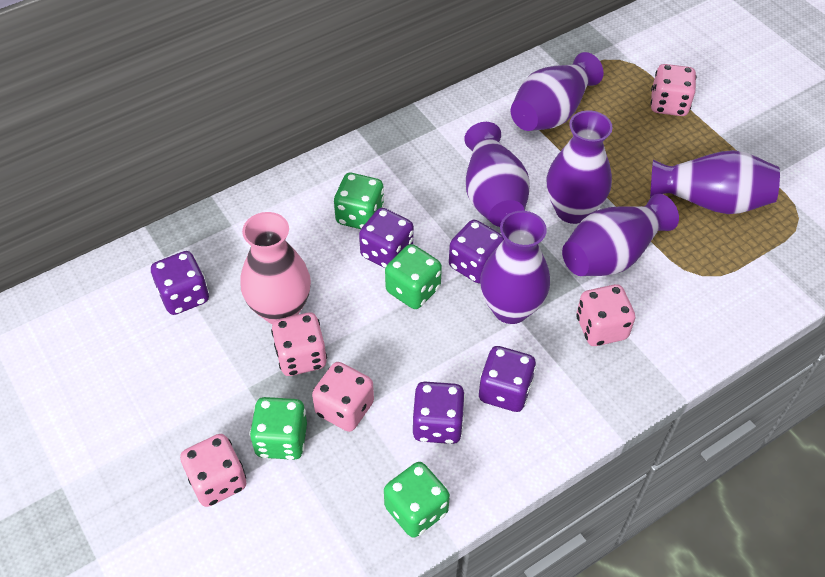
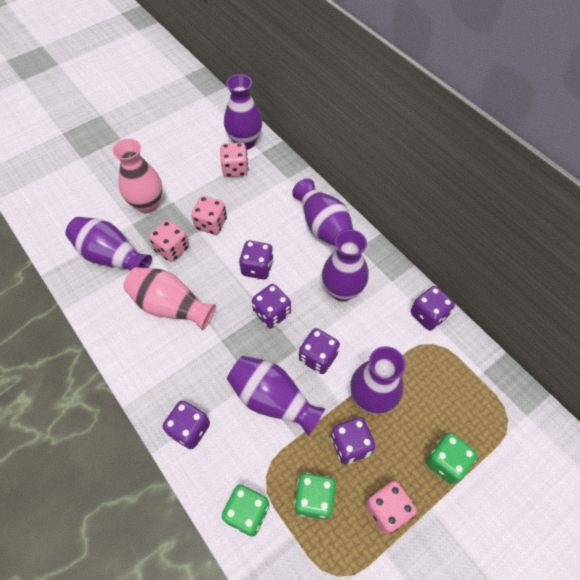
green dice: [250,397,307,460] [334,173,384,229] [384,462,450,538] [385,244,442,309] = 4 -> [222,485,269,537] [294,473,336,520] [426,433,477,484] = 3
pink dice: [180,434,246,507] [271,312,327,376] [312,362,374,432] [576,284,635,346] [650,64,697,116] = 5 -> [149,220,189,262] [191,196,227,235] [220,142,249,177] [365,481,417,534] = 4
pink vase: [241,212,311,324] = 1 -> [112,139,162,213] [123,267,216,330] = 2
purple dice: [151,251,209,315] [359,208,414,268] [413,382,465,444] [449,220,504,283] [479,346,536,412] = 5 -> [162,400,210,449] [239,240,274,279] [252,284,291,329] [299,328,340,374] [331,417,376,464] [411,286,455,331] = 6

